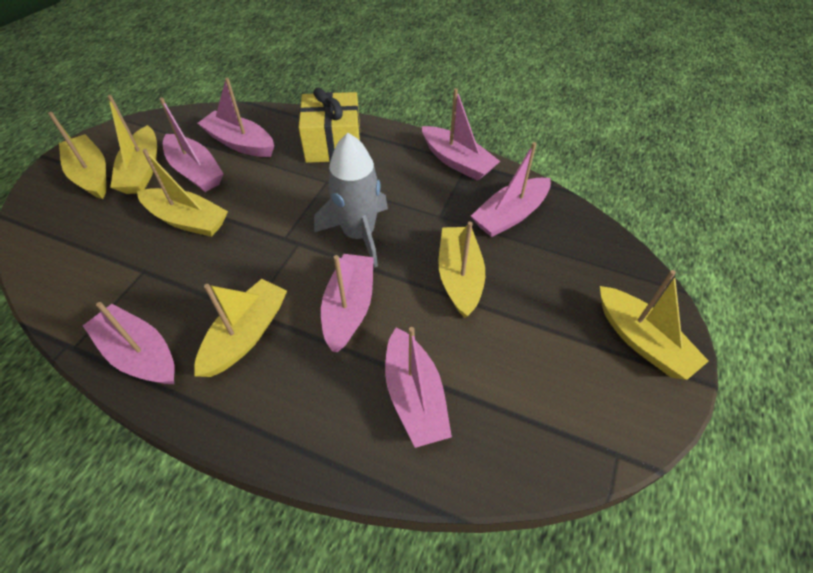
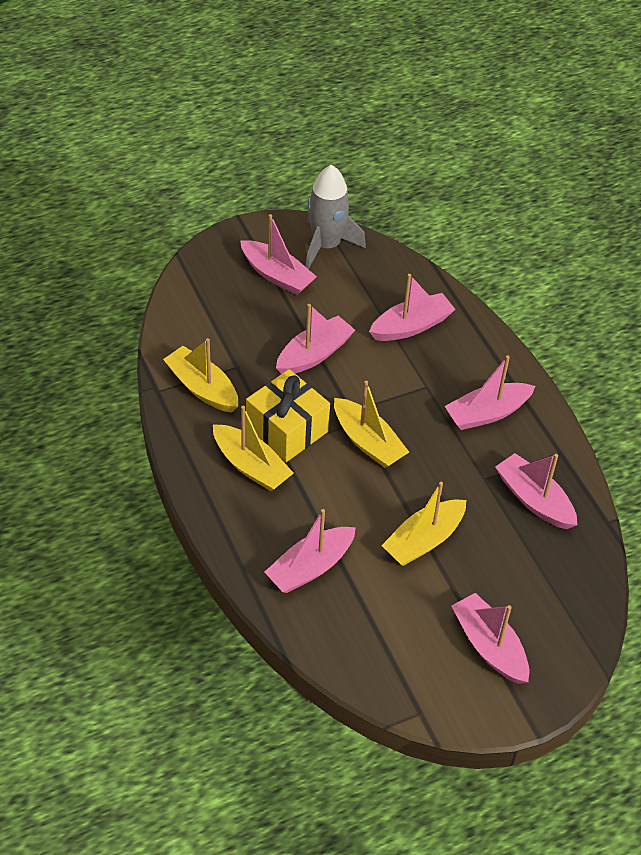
yellow boat: [48,112,106,199] [107,95,157,194] [137,149,228,237] [194,279,287,377] [439,221,485,318] [600,270,709,380] = 6 -> [163,338,238,413] [213,406,294,491] [334,381,409,468] [381,482,466,566] = 4

